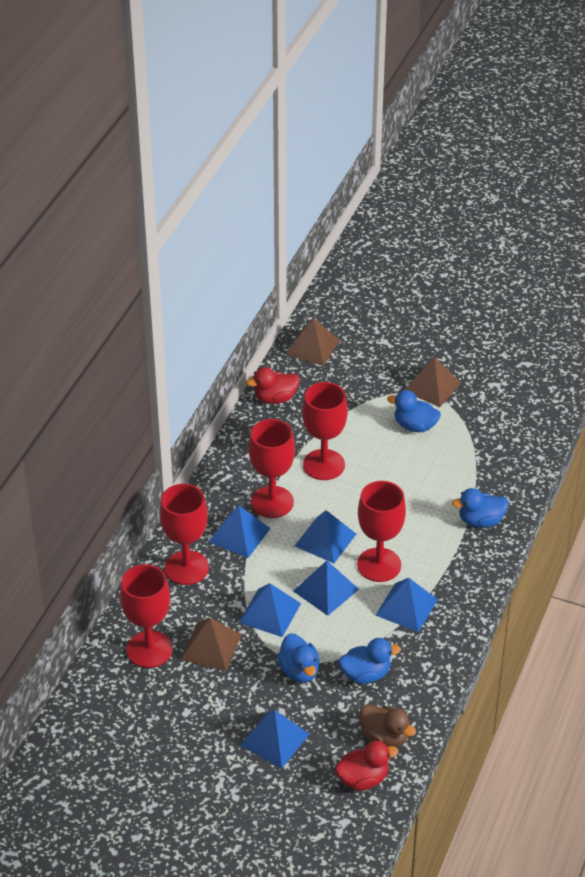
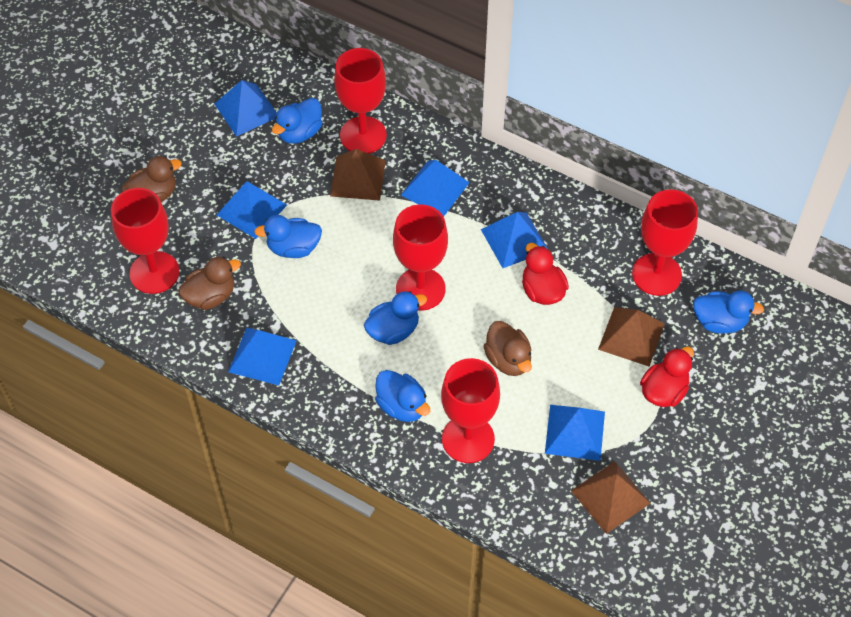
blue duck: [277,633,320,683] [339,638,401,684] [387,390,441,432] [452,488,509,528] = 4 -> [254,215,322,258] [272,98,323,144] [364,291,427,345] [375,370,430,422] [693,291,764,334] = 5
brown duck: [359,704,416,747] = 1 -> [121,156,182,202] [178,256,241,310] [484,321,532,376] = 3

